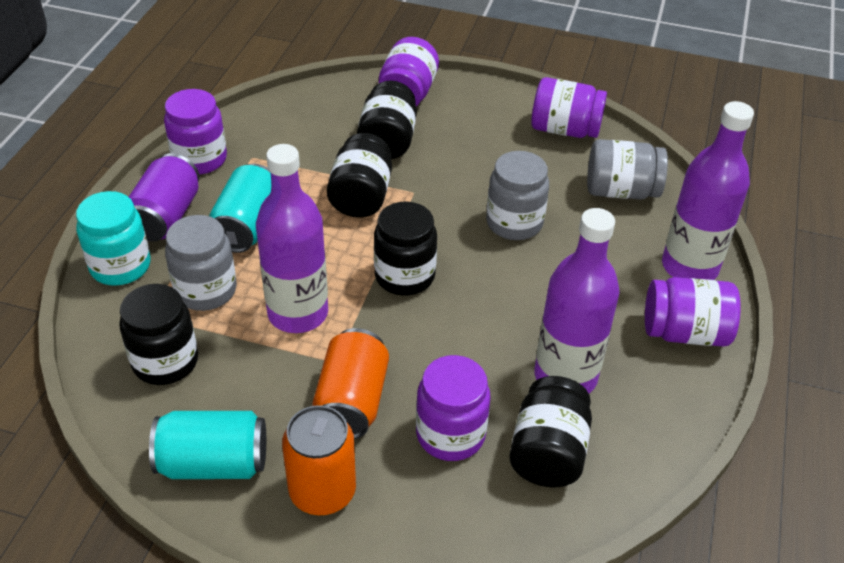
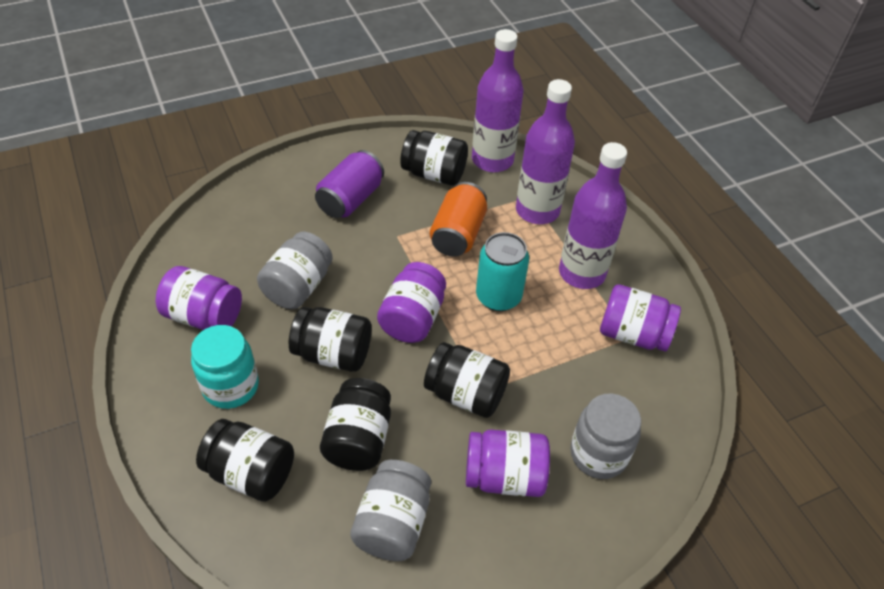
orange can: [282,405,356,515] [312,328,389,439] = 2 -> [430,182,487,257] = 1
purple jar: [164,89,227,175] [378,37,439,107] [416,355,491,461] [531,77,607,138] [645,277,741,347] = 5 -> [156,266,242,330] [377,262,446,343] [466,430,550,497] [600,284,681,351] = 4
turquoise can: [149,411,266,479] [209,164,271,253] = 2 -> [476,232,529,312] = 1

